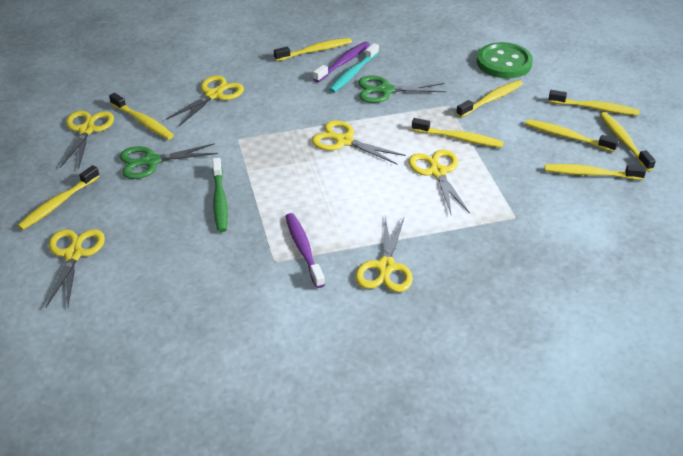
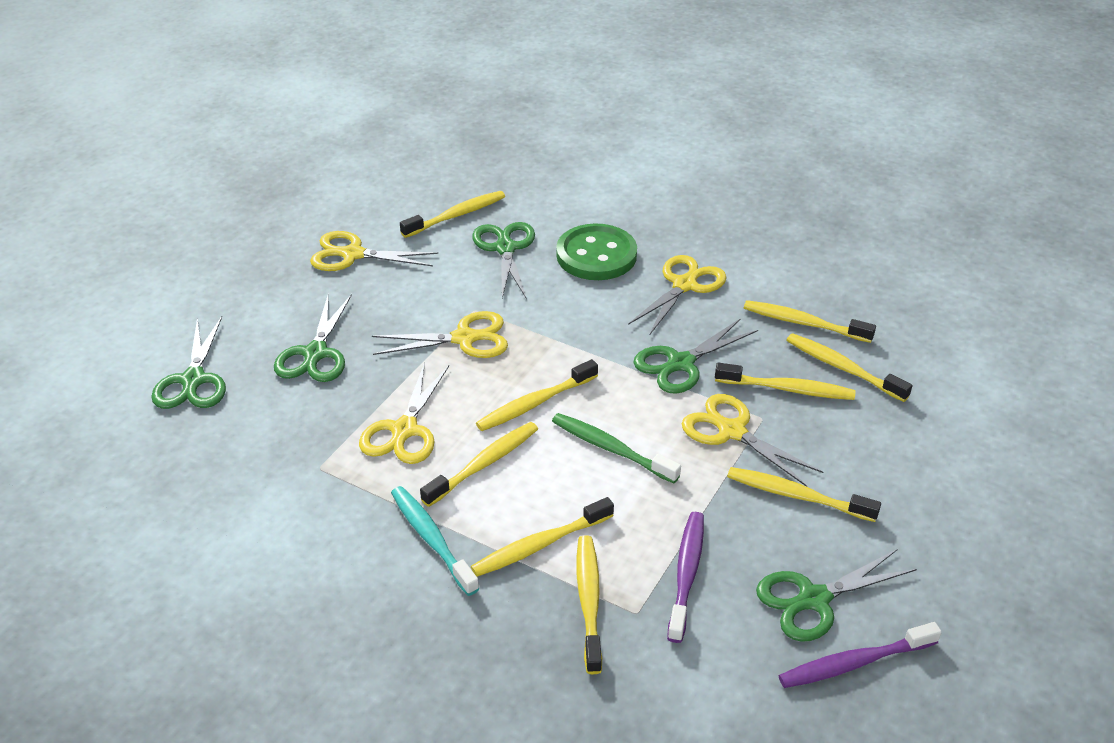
green scissors: [119,143,218,179] [358,75,447,103] = 2 -> [151,316,226,409] [274,294,352,382] [472,222,535,298] [633,318,758,394] [756,549,917,642] = 5
yellow scissors: [46,229,105,307] [60,111,114,170] [166,75,244,126] [312,120,406,164] [355,216,413,292] [409,149,470,213] = 6 -> [310,231,438,271] [359,362,449,464] [372,311,508,358] [628,255,727,334] [682,394,823,487] = 5

